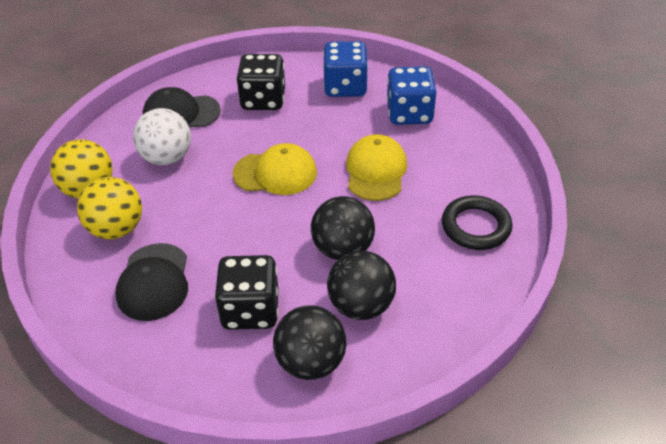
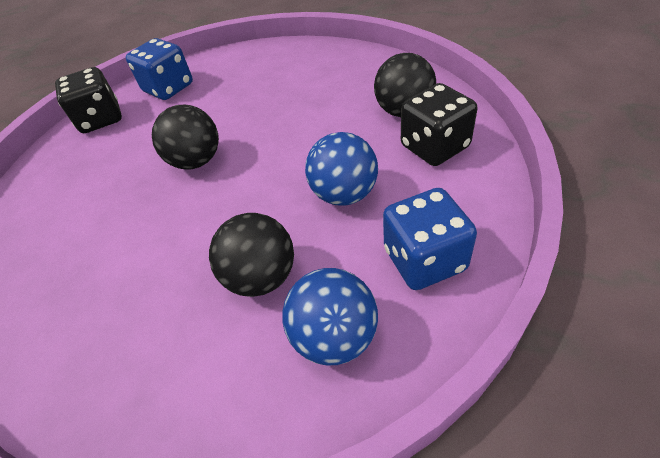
black cap: [116,243,188,321] [143,87,221,127] = 2 -> none = 0
black ring: [442,195,512,250] = 1 -> none = 0
blue ball: none = 0 -> [282,268,378,366] [305,132,378,205] = 2
white ball: [133,108,191,165] = 1 -> none = 0
yellow ball: [50,139,113,199] [77,177,142,239] = 2 -> none = 0
yellow cap: [233,143,317,195] [346,134,407,201] = 2 -> none = 0

